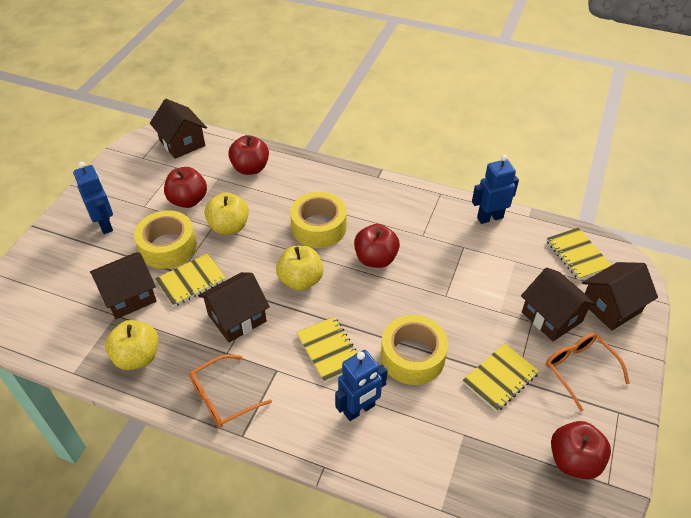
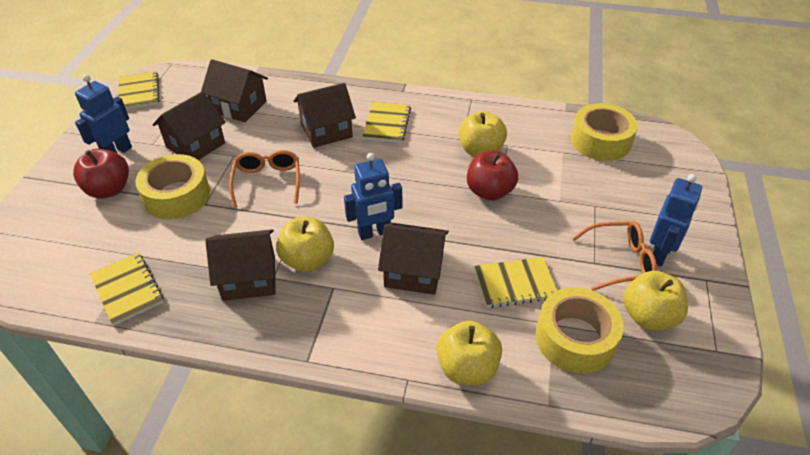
red apple: [164,167,207,208] [228,135,269,175] [354,224,400,268] [551,421,611,479] = 4 -> [73,149,129,198] [467,151,518,201] = 2
yellow apple: [105,320,158,370] [205,192,249,235] [276,246,323,291] = 3 -> [276,217,334,272] [436,321,502,385] [459,111,507,157] [623,271,688,330] = 4

